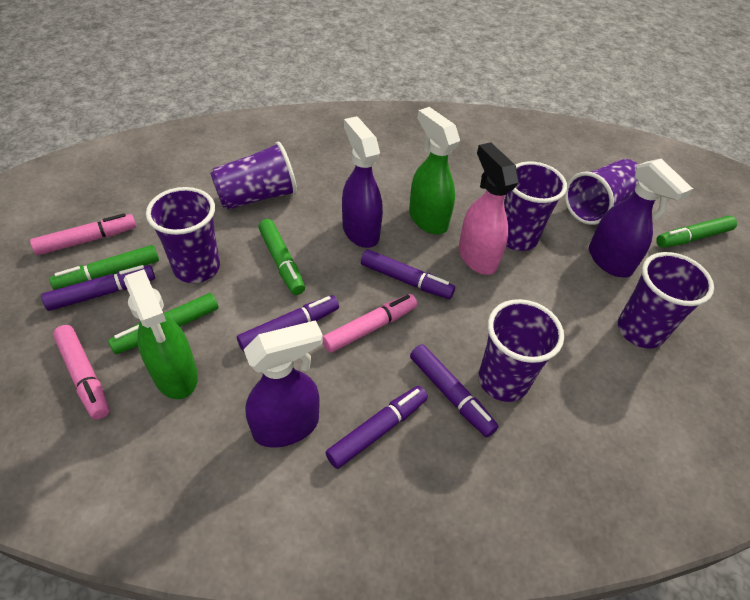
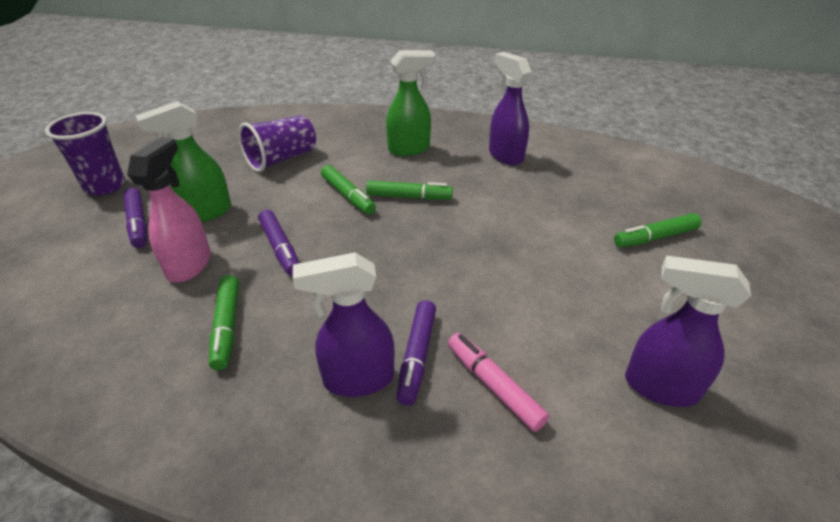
pink marker: [30,213,136,255] [53,325,110,420] [323,294,417,353] = 3 -> [448,333,549,432] = 1
purple cup: [146,187,220,283] [210,141,297,210] [478,299,564,402] [504,161,567,251] [564,159,639,225] [618,252,714,349] = 6 -> [45,112,125,195] [238,115,316,172] = 2
purple marker: [42,265,155,311] [237,295,339,353] [325,386,428,469] [361,249,455,299] [410,344,499,437] = 5 -> [123,188,147,248] [258,209,299,276] [396,300,436,406] = 3

